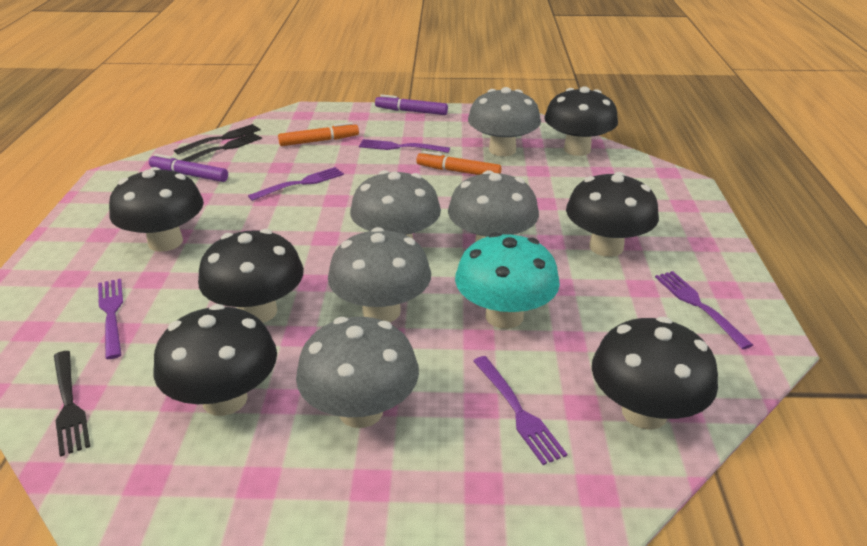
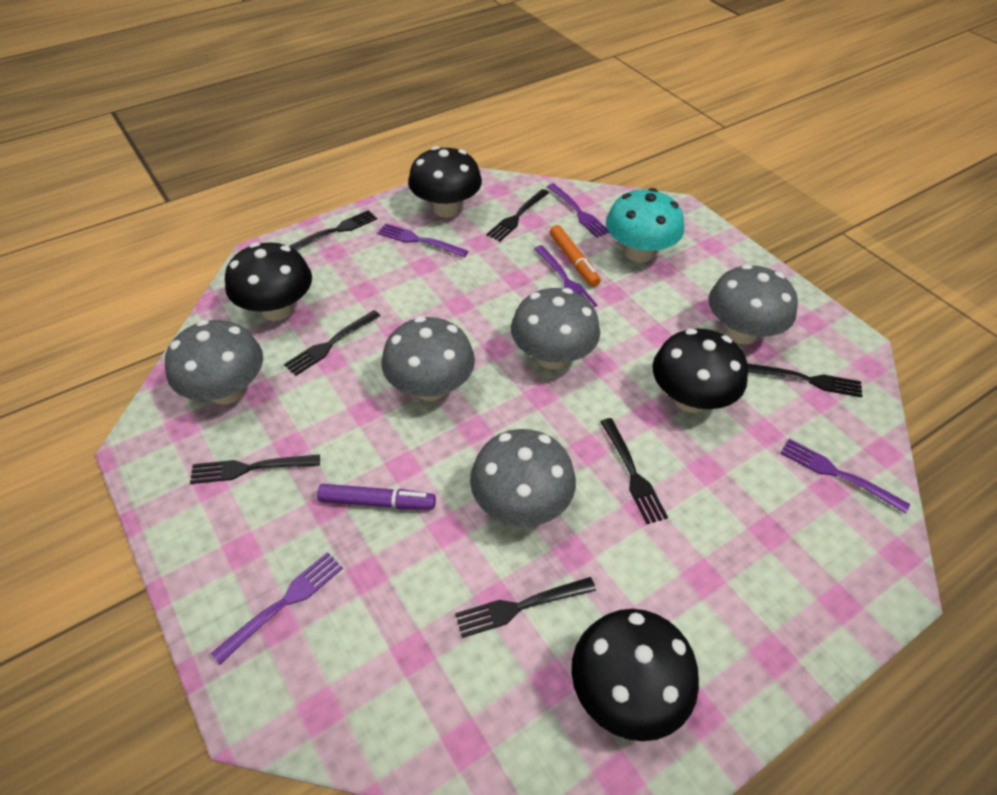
black fork: [54,351,90,457] [174,124,261,154] [182,133,262,162] = 3 -> [190,455,320,484] [284,310,380,376] [289,210,377,250] [455,577,596,638] [486,189,549,241] [600,418,668,524] [747,363,863,397] = 7
black mushroom: [109,167,204,252] [154,304,277,416] [198,229,304,323] [544,87,618,156] [566,172,659,257] [592,317,718,430] = 6 -> [225,242,312,321] [408,146,482,217] [571,609,699,741] [652,328,748,413] = 4
orange marker: [278,122,359,146] [416,151,501,175] = 2 -> [550,225,601,287] = 1
purple marker: [149,154,228,182] [375,94,448,115] = 2 -> [317,484,436,509] = 1

